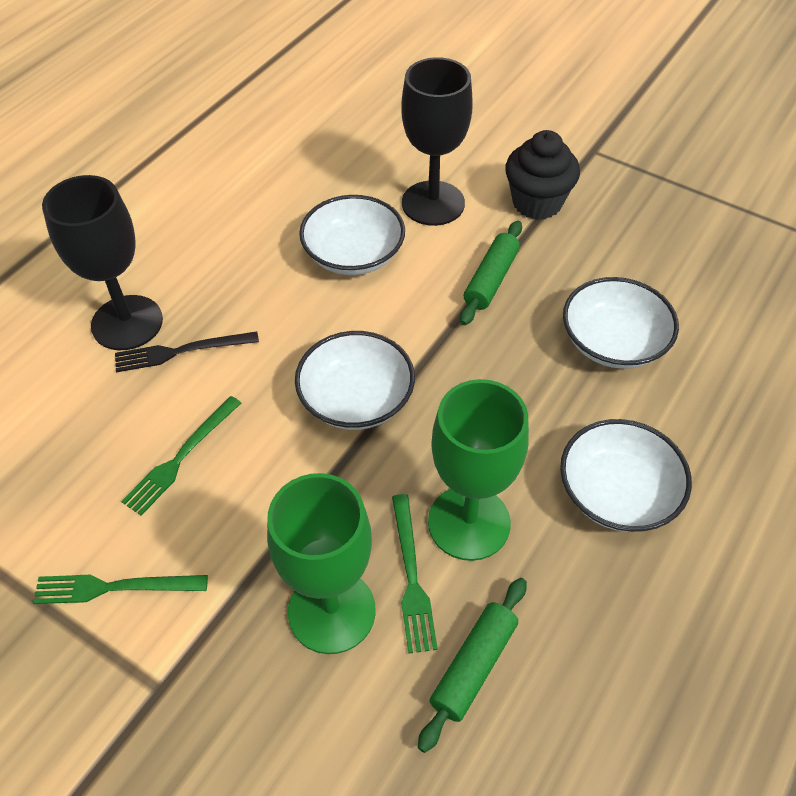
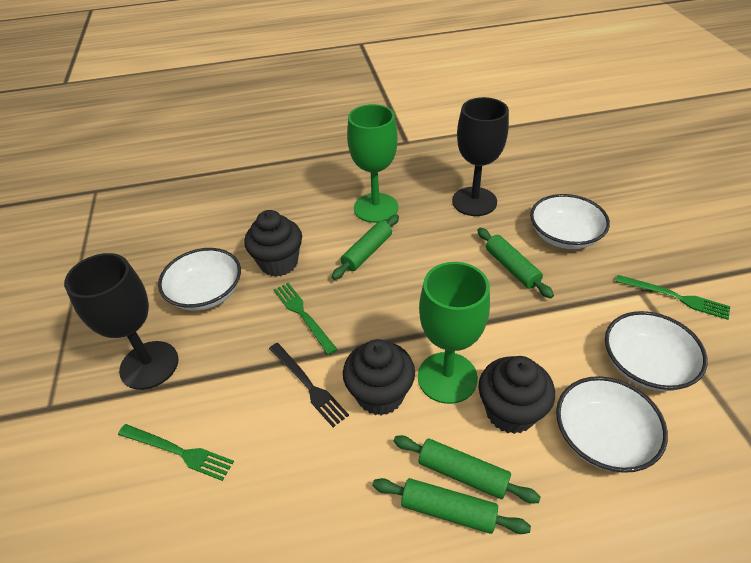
black cupcake: [505,130,580,220] = 1 -> [244,210,302,277] [343,339,415,416] [478,356,555,434] = 3
green rolling pin: [418,578,527,753] [460,221,522,325] = 2 -> [332,214,399,280] [373,478,531,534] [394,435,541,504] [477,228,554,298] = 4

